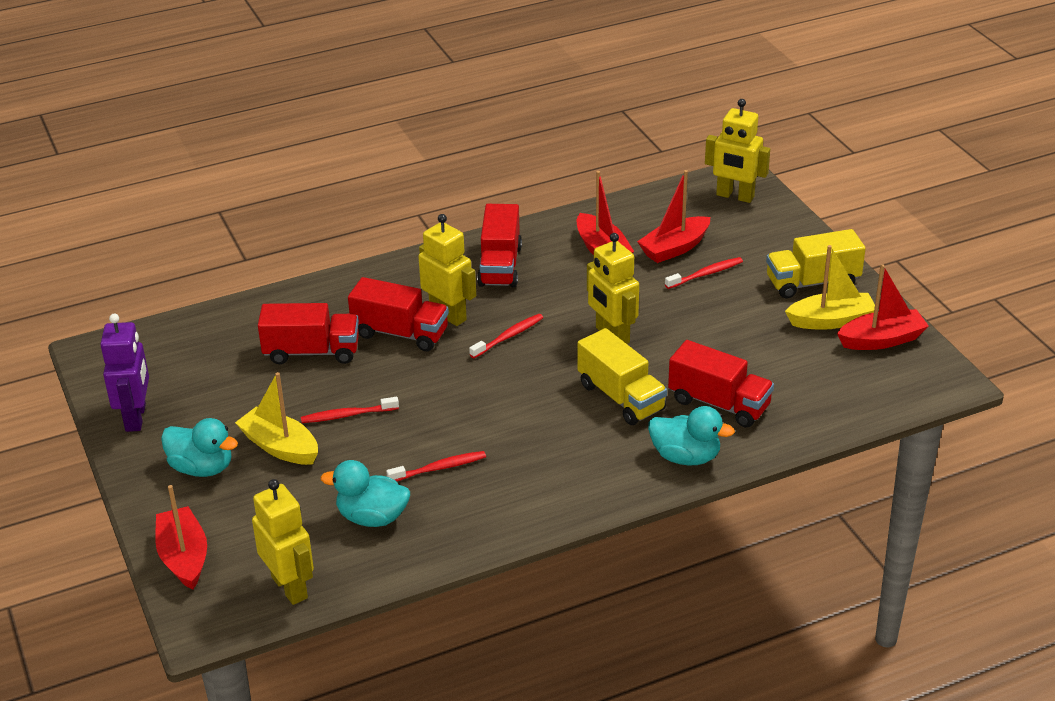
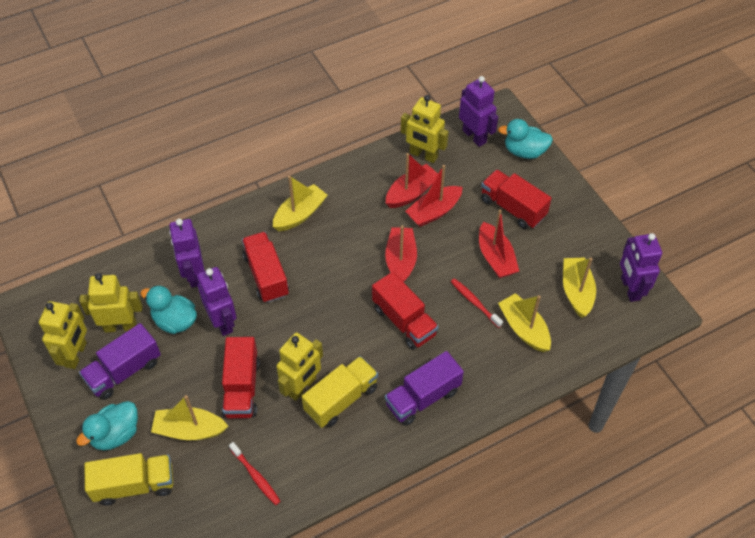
purple robot: [100,314,149,432] = 1 -> [169,219,205,288] [197,267,237,336] [459,76,498,147] [620,233,662,302] = 4
purple truck: none = 0 -> [79,323,161,400] [385,351,464,426] = 2
red toothbrush: [301,397,399,423] [386,451,486,482] [469,314,543,358] [665,257,743,289] = 4 -> [229,442,281,505] [450,278,503,328] = 2
yellow boat: [235,372,318,465] [785,245,875,330] = 2 -> [151,395,228,440] [273,176,328,231] [498,293,551,352] [563,257,596,318] = 4

